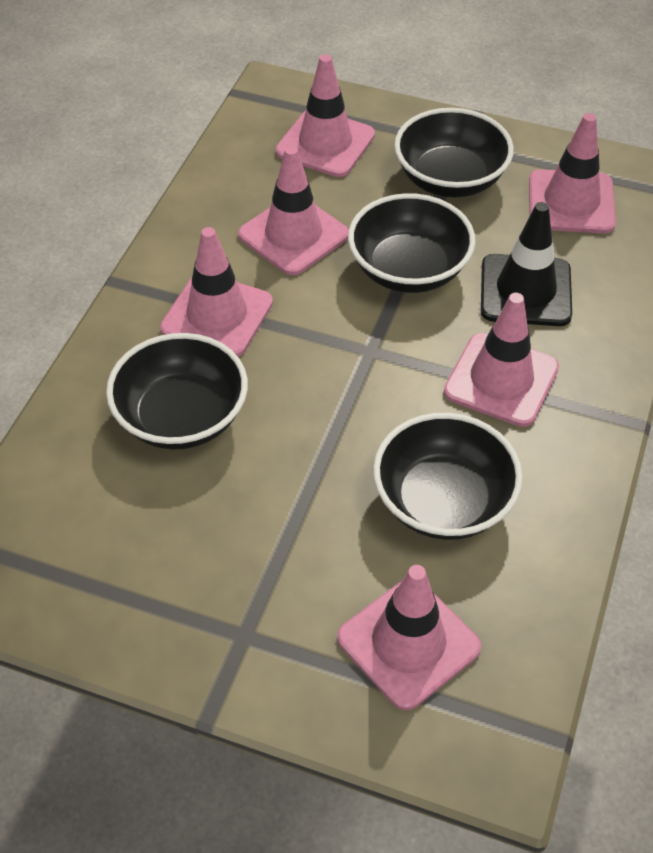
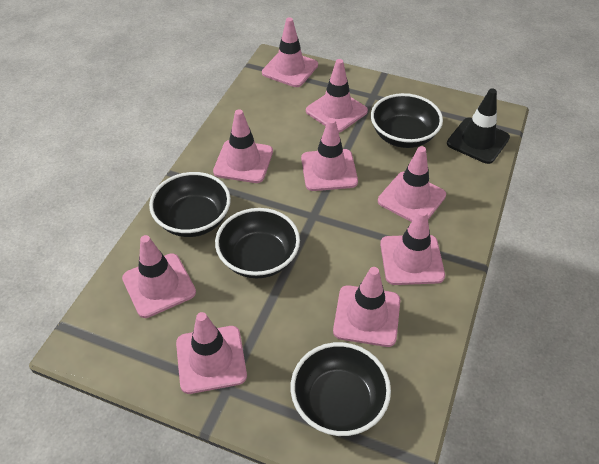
pink traffic cone: [160,227,273,357] [238,146,349,275] [276,54,375,177] [337,565,481,710] [444,293,559,427] [529,113,616,234] = 6 -> [122,235,196,318] [176,312,247,394] [213,109,273,183] [262,17,318,87] [301,118,358,191] [306,59,368,132] [333,267,400,347] [378,146,446,222] [380,209,445,285] = 9

